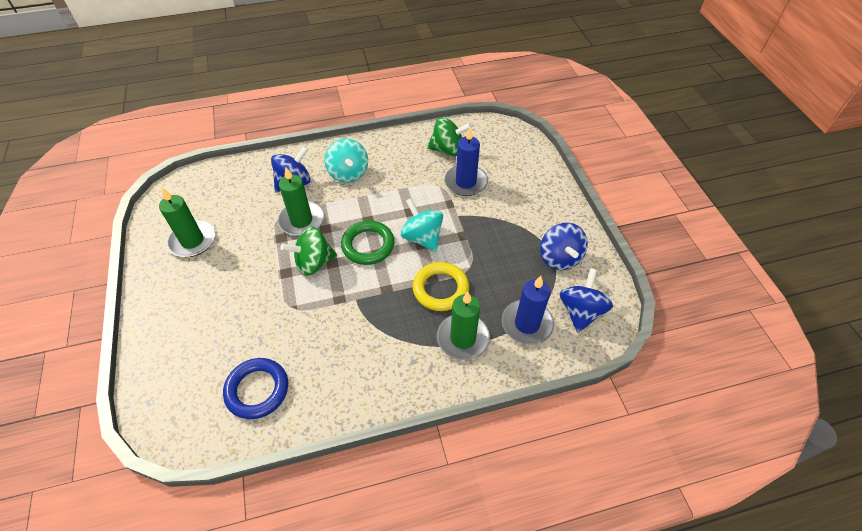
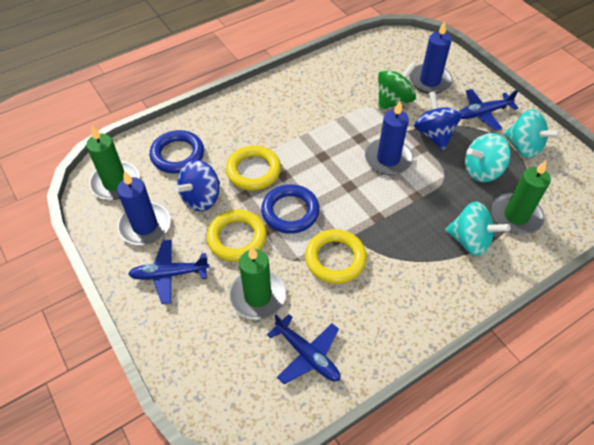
blue candle: [445,128,488,196] [502,276,554,345] = 2 -> [117,171,171,245] [365,101,413,175] [409,21,453,94] = 3
blue plane: none = 0 -> [128,240,210,304] [267,314,340,385] [459,89,518,131] = 3
blue ring: [223,358,288,419] = 1 -> [150,130,204,173] [261,184,320,234] = 2
blue spinning top: [271,146,310,192] [540,223,588,270] [560,268,613,333] = 3 -> [174,160,220,211] [414,92,462,150] = 2
green ring: [341,221,395,265] = 1 -> none = 0
green spinning top: [280,227,337,276] [427,117,472,156] = 2 -> [378,62,416,110] = 1
turquoise spinning top: [325,139,368,183] [400,198,443,252] = 2 -> [445,202,510,256] [465,133,511,182] [504,109,560,158] = 3
yellow ring: [412,262,469,311] = 1 -> [206,210,267,262] [226,146,281,190] [305,229,367,284] = 3

